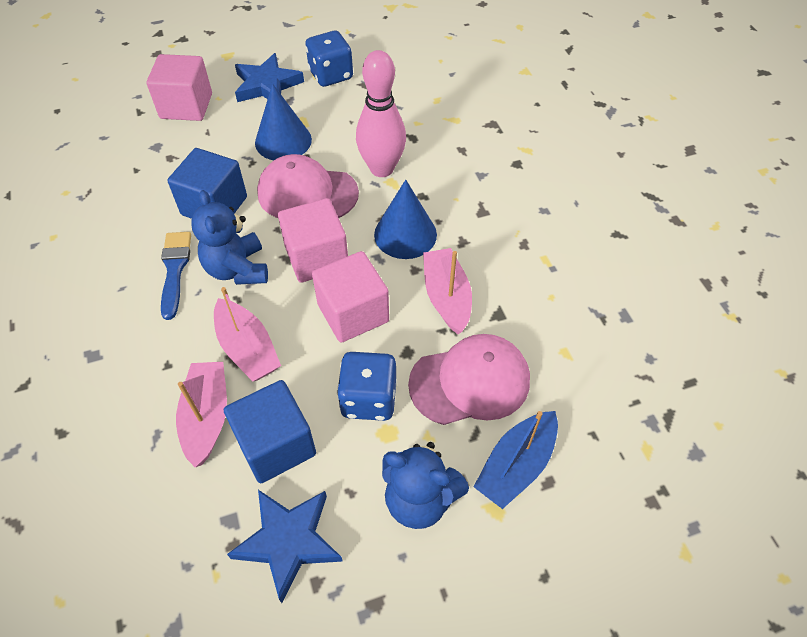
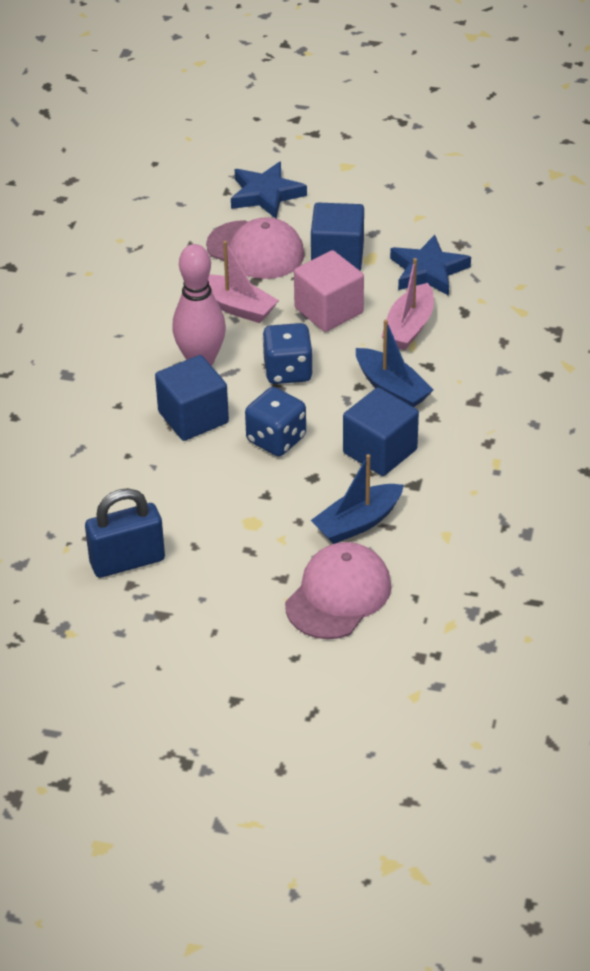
blue boat: [473,411,558,509] = 1 -> [311,454,404,544] [356,319,433,407] = 2
blue brush: [161,232,191,320] = 1 -> none = 0
blue cone: [255,84,312,160] [374,180,437,259] = 2 -> none = 0
blue cube: [168,148,247,219] [224,380,316,483] = 2 -> [155,355,229,441] [311,203,364,271] [343,387,419,476] = 3
blue padlock: none = 0 -> [85,488,165,578] = 1
blue teddy bear: [191,190,268,285] [382,442,469,529] = 2 -> none = 0
pink boat: [176,362,227,467] [214,287,281,381] [423,248,472,334] = 3 -> [208,241,279,323] [381,258,434,350] = 2
pink cube: [147,54,212,121] [278,198,348,283] [312,251,389,342] = 3 -> [294,250,364,332] = 1

